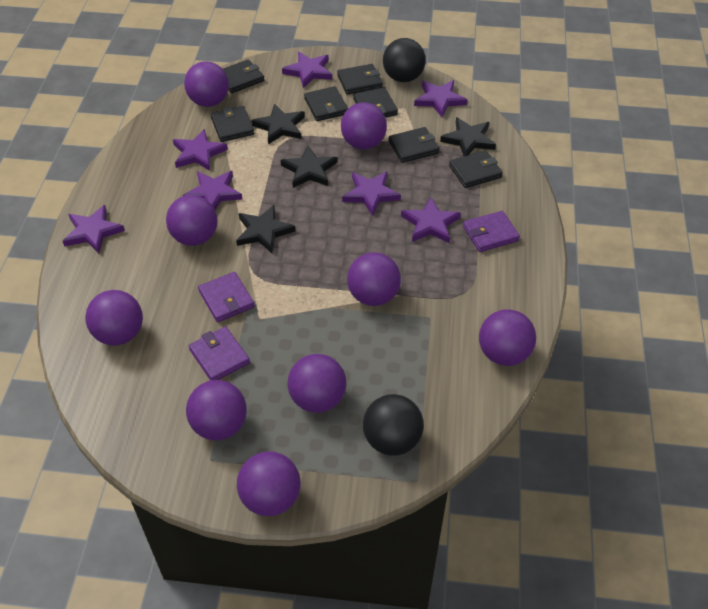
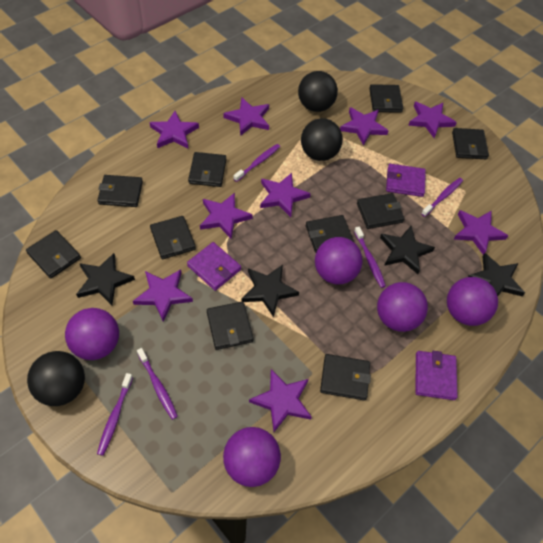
black ball: [363,394,424,456] [383,38,426,82] = 2 -> [27,351,85,406] [298,71,338,112] [301,118,343,161] = 3
black wallet: [211,106,254,142] [223,59,264,93] [304,86,348,121] [337,64,383,95] [353,87,398,118] [389,127,439,163] [449,150,503,188] = 7 -> [26,230,81,279] [97,175,143,207] [150,216,196,259] [188,152,226,187] [207,301,253,350] [306,215,354,253] [320,354,371,400] [357,193,405,229] [369,84,403,113] [452,128,489,159] = 10
purple ball: [85,290,143,346] [166,195,218,246] [184,61,229,107] [186,380,247,441] [237,451,301,516] [288,354,346,413] [341,102,387,150] [347,252,401,306] [479,309,536,366] = 9 -> [65,308,119,360] [223,427,281,487] [315,237,363,284] [377,282,428,332] [447,277,498,326] = 5
purple star: [63,205,125,254] [173,129,228,171] [183,171,242,210] [282,52,332,88] [342,172,401,216] [401,197,461,243] [414,80,467,117] = 7 -> [133,269,193,322] [149,111,199,148] [200,193,253,239] [223,98,269,136] [249,369,312,432] [260,173,311,217] [340,107,388,146] [408,102,457,138] [454,210,508,255] = 9
purple toothbrush: none = 0 -> [97,373,133,456] [137,348,178,420] [234,144,280,182] [354,226,386,288] [421,178,463,217] = 5

